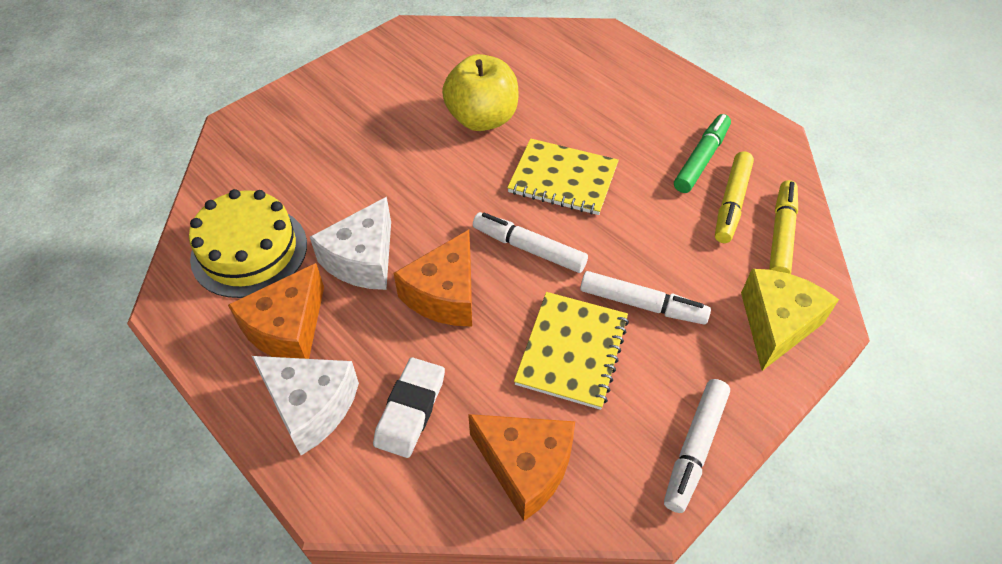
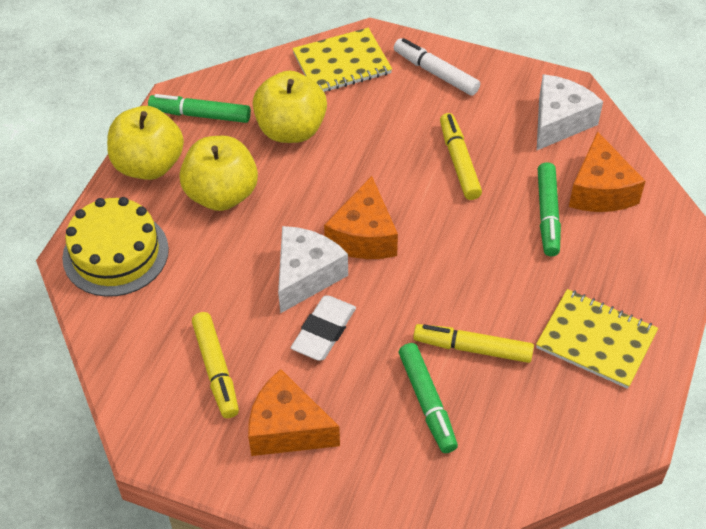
green marker: [674,114,731,193] = 1 -> [148,94,251,123] [399,343,458,453] [538,162,561,256] = 3
white marker: [473,212,588,273] [580,271,711,324] [664,379,730,513] = 3 -> [394,38,480,96] = 1
yellow apple: [442,54,518,131] = 1 -> [107,106,184,180] [179,136,258,211] [253,70,327,143] = 3
yellow cheese: [741,269,839,371] = 1 -> none = 0
yellow marker: [715,151,754,243] [769,180,798,274] = 2 -> [192,312,239,418] [413,324,534,363] [440,113,482,200] = 3

